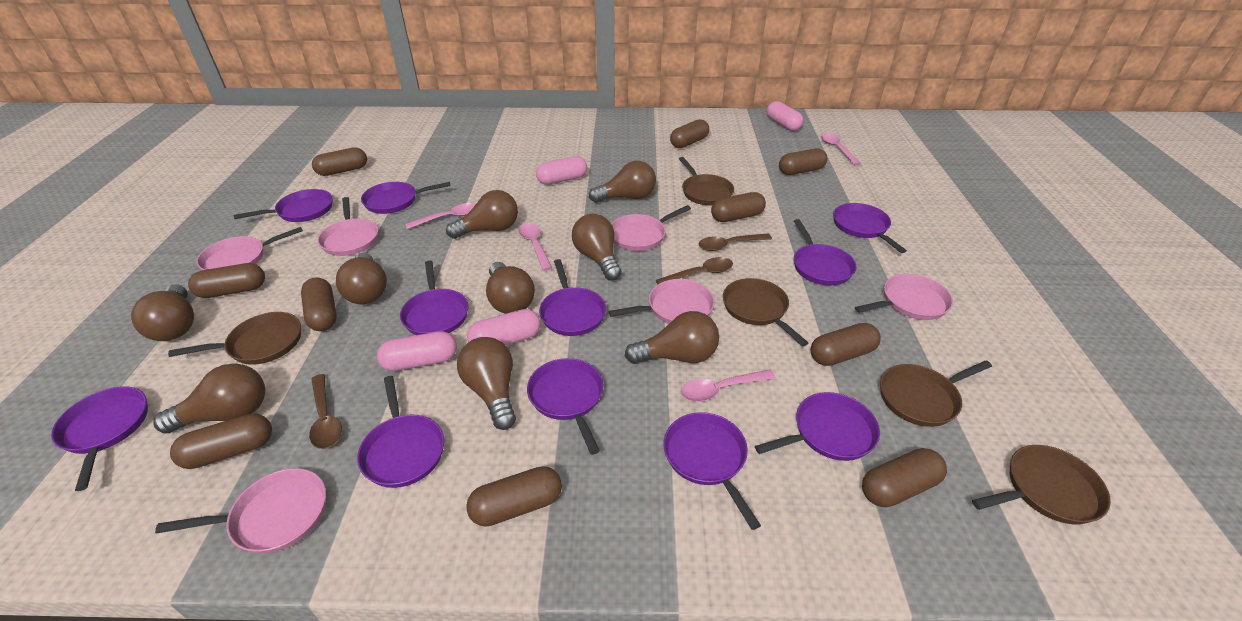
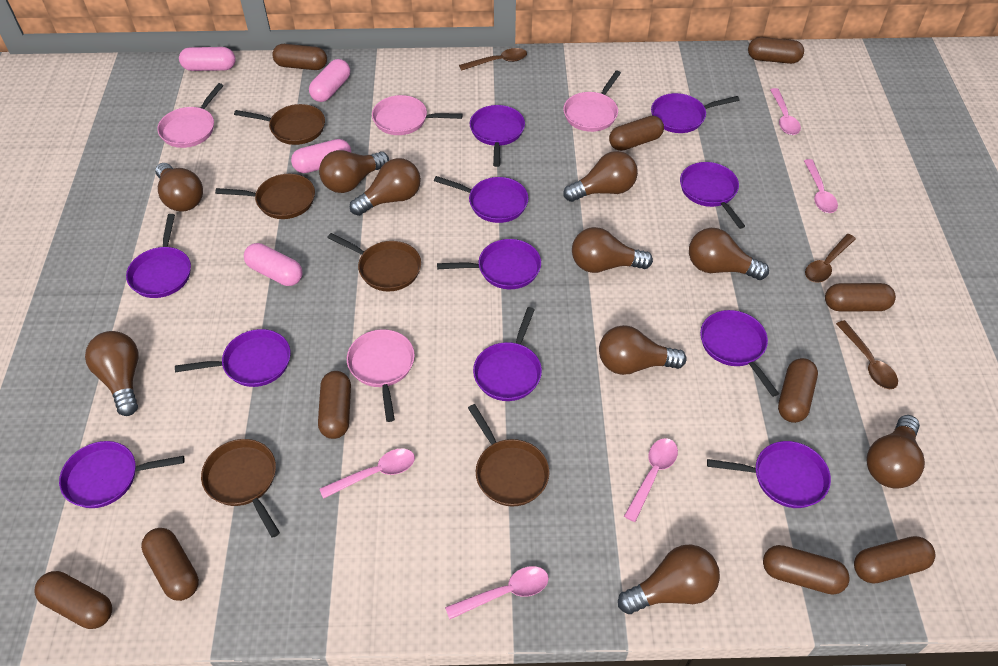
brown light bulb: [131,284,194,341] [153,363,265,433] [336,253,387,304] [446,190,518,239] [457,337,516,430] [486,262,535,314] [572,214,622,281] [589,161,656,203] [625,311,719,364] = 9 -> [85,331,139,416] [155,163,203,212] [319,150,389,193] [350,158,421,216] [563,151,638,202] [572,227,653,273] [599,325,687,375] [618,544,720,614] [689,228,769,280] [866,415,925,489] = 10
pink pan: [155,468,326,553] [196,227,303,270] [317,197,378,256] [608,279,715,324] [611,205,691,251] [855,274,953,320] = 6 -> [157,83,224,148] [347,329,415,422] [372,95,463,135] [563,70,621,132] = 4
pink spoon: [405,203,476,229] [518,223,552,271] [681,369,776,402] [821,133,861,165] = 4 -> [320,449,415,499] [445,566,549,619] [624,438,678,522] [770,88,801,135] [804,159,838,213] = 5

